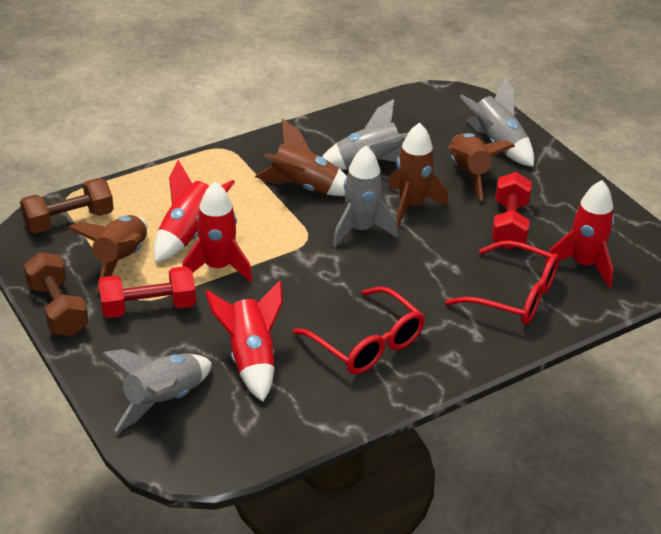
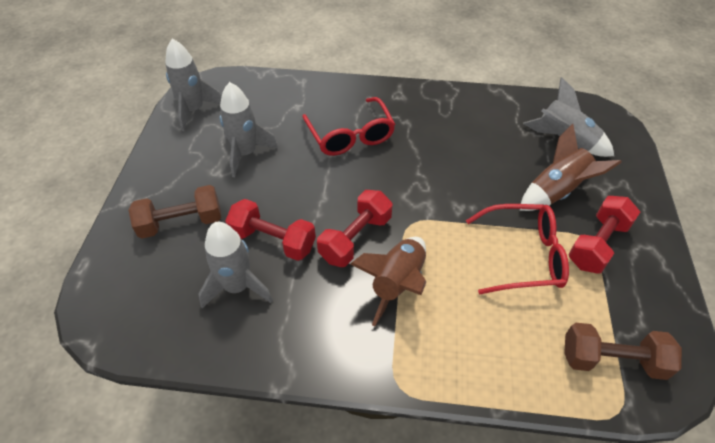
brown rocket: [67,215,147,292] [255,119,347,196] [388,123,449,227] [448,133,515,201] = 4 -> [350,237,426,327] [520,124,622,211] = 2
red dumbbell: [98,266,196,318] [492,172,532,249] = 2 -> [225,199,316,261] [317,190,392,267] [568,196,640,274] = 3
red rocket: [154,160,235,263] [182,182,253,282] [205,281,283,402] [545,180,614,288] = 4 -> none = 0

